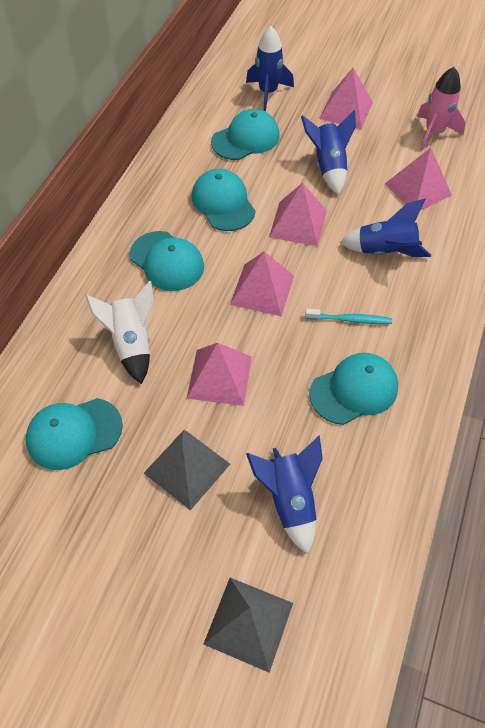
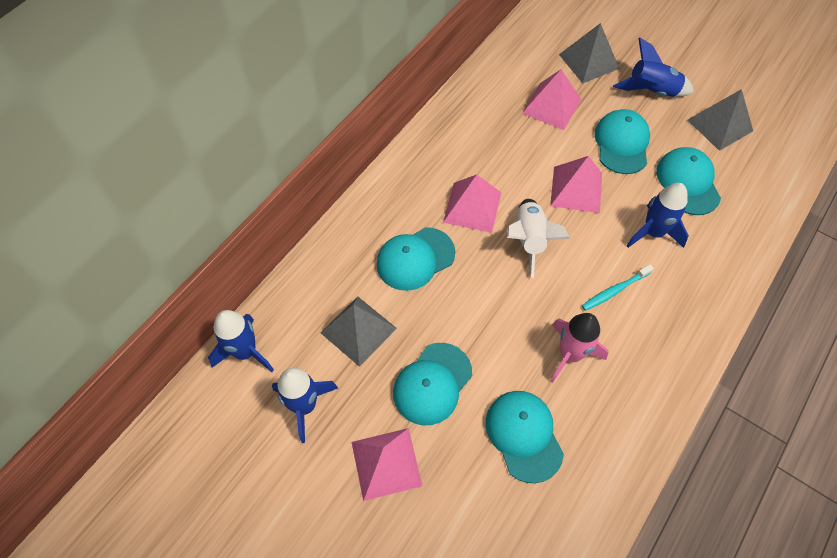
grey pyramid: [144,429,230,510] [203,578,293,673] = 2 -> [321,296,397,367] [559,23,619,83] [688,89,753,151] = 3
pink pyramid: [186,343,252,406] [230,251,294,317] [269,183,327,246] [319,68,373,129] [385,148,452,210] = 5 -> [352,428,423,501] [443,174,501,233] [522,70,581,130] [550,156,602,213] = 4

